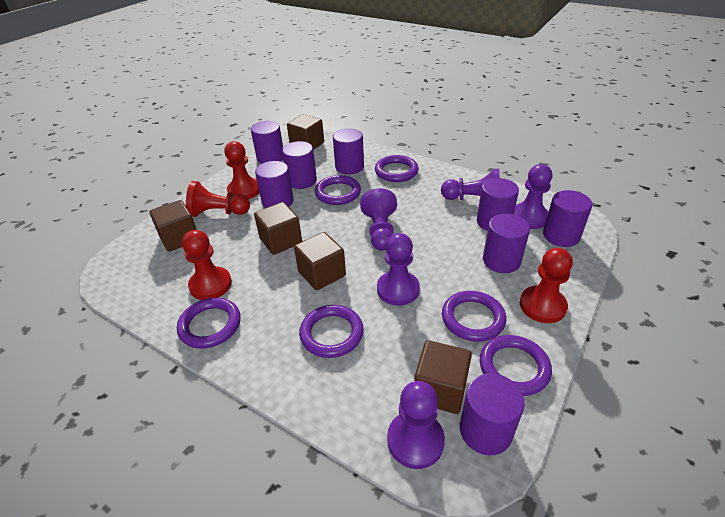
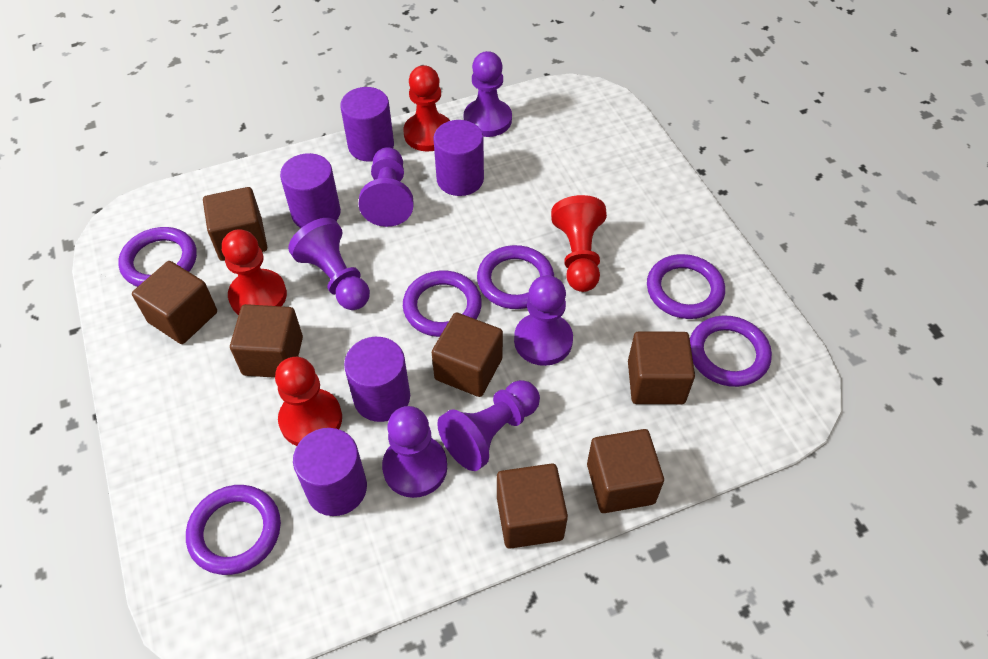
brown cube: [149,200,197,252] [254,202,302,255] [287,114,324,150] [294,232,346,290] [414,340,472,414] = 5 -> [132,261,217,344] [203,187,267,261] [230,304,303,378] [432,313,503,397] [497,463,568,549] [587,429,664,513] [628,331,695,404] = 7
purple cylinder: [251,121,283,164] [255,161,294,208] [282,141,317,189] [333,128,364,175] [460,373,525,455] [477,178,519,231] [483,214,530,273] [543,190,592,247] = 8 -> [280,153,341,228] [293,428,367,516] [340,87,394,162] [344,337,410,422] [433,120,484,196] = 5
purple pawn: [360,188,397,251] [377,233,420,306] [387,381,445,469] [441,169,500,200] [514,164,553,229] = 5 -> [288,218,370,310] [359,147,413,227] [382,406,447,498] [437,380,540,471] [464,51,512,137] [514,275,573,366] = 6

